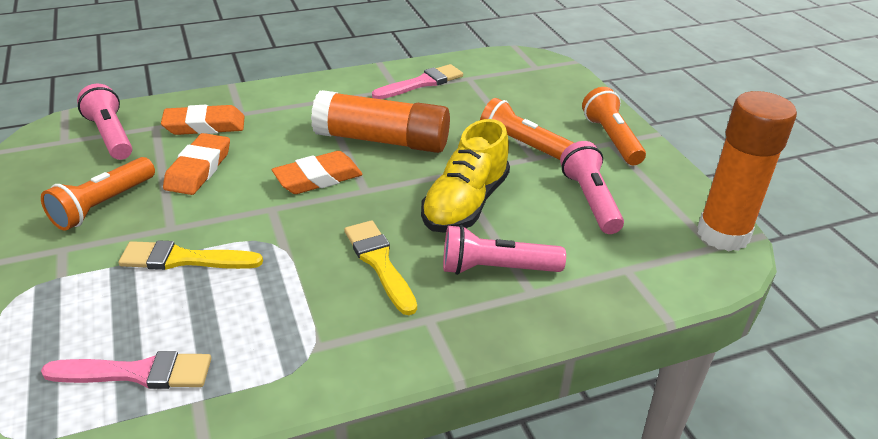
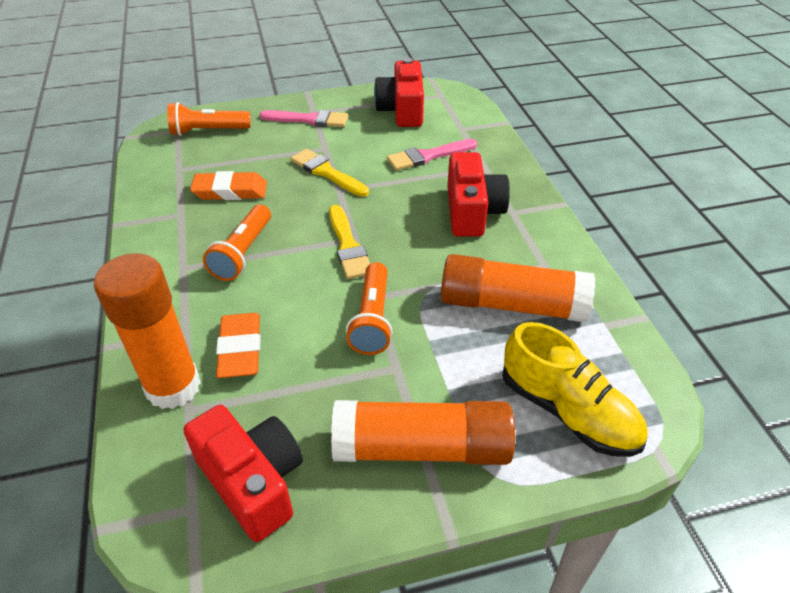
orange eraser: [161,105,245,135] [163,133,230,195] [272,151,363,194] = 3 -> [190,171,267,200] [216,313,261,378] = 2
orange glue stick: [311,90,450,153] [697,91,797,251] = 2 -> [94,253,201,409] [331,400,515,465] [441,254,595,323] = 3
pink flashlight: [77,84,132,160] [443,225,566,275] [560,141,624,234] = 3 -> none = 0
red camera: none = 0 -> [183,405,303,542] [374,58,424,127] [447,152,510,237] = 3

